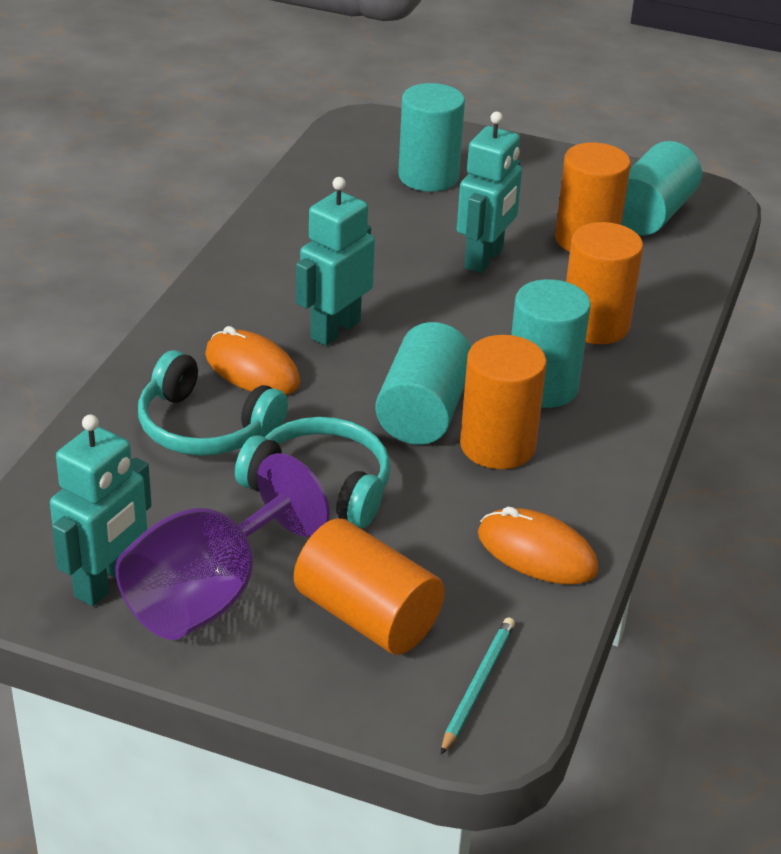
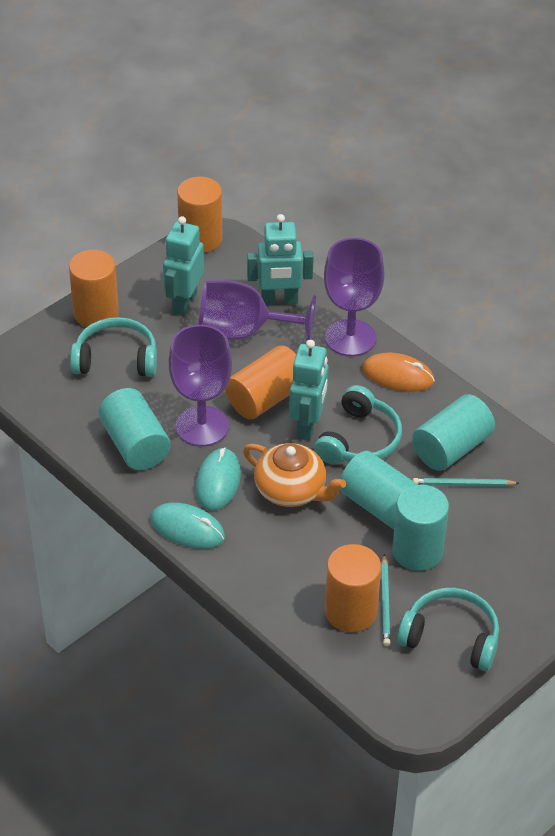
orange mouse: [205,326,300,395] [478,507,599,584] = 2 -> [362,352,435,392] = 1
orange teapot: none = 0 -> [243,443,346,507] = 1
purple goblet: [115,453,330,640] = 1 -> [169,325,232,446] [199,280,316,341] [324,238,384,356] = 3
turquoise headphones: [138,350,288,456] [235,417,390,528] = 2 -> [70,317,157,377] [314,385,402,464] [397,588,499,671] = 3
turquoise mouse: none = 0 -> [150,503,225,549] [195,448,241,510] = 2
turquoise pencil: [441,617,515,755] = 1 -> [381,554,391,646] [413,478,519,486] = 2

